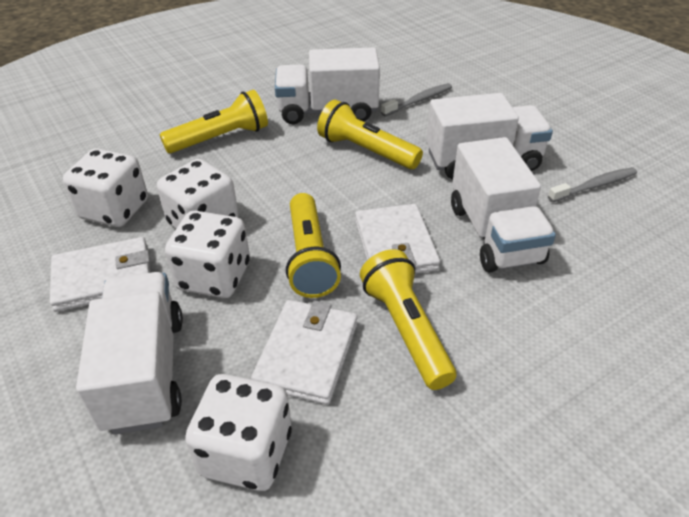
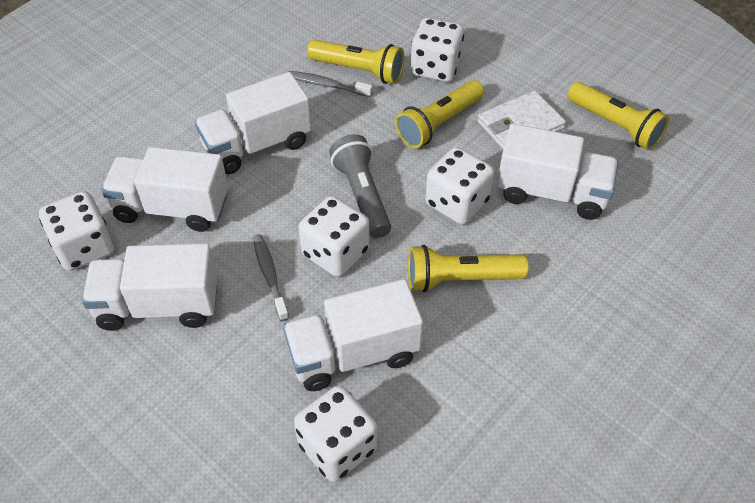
grey flashlight: none = 0 -> [329,134,391,238] = 1
white dice: [63,149,148,227] [157,159,239,229] [165,211,250,298] [185,374,292,491] = 4 -> [39,191,114,271] [294,385,377,482] [298,196,370,277] [410,18,464,82] [425,147,494,225] = 5
white truck: [76,272,183,435] [275,47,380,124] [426,93,553,179] [451,137,556,273] = 4 -> [82,243,218,331] [101,147,228,232] [195,72,311,174] [283,279,423,391] [497,124,618,220] = 5
white wallet: [50,237,151,312] [251,300,357,405] [355,204,440,274] = 3 -> [478,90,566,149] = 1

